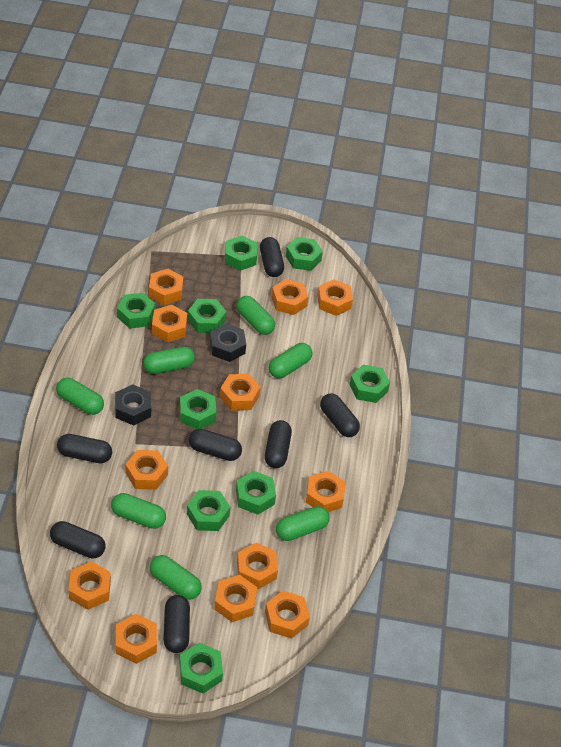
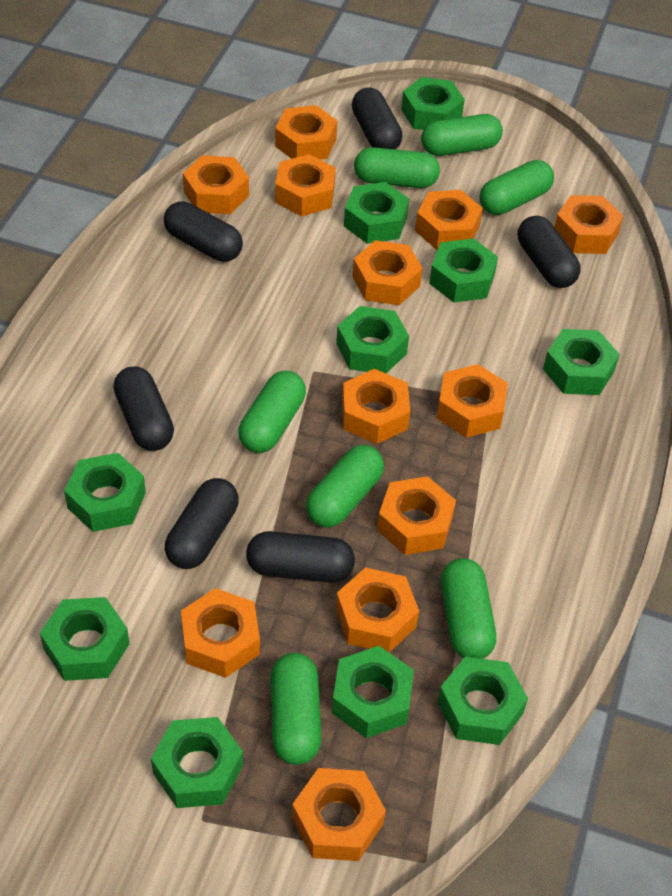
black capsule: [50,521,105,559] [57,434,112,463] [164,595,190,653] [189,429,242,461] [260,237,284,277] [265,420,292,468] [320,393,360,437] = 7 -> [113,366,174,451] [164,201,243,262] [165,478,239,569] [246,531,355,583] [352,87,402,149] [518,216,581,288] = 6
black nut: [115,384,151,426] [210,324,246,362] = 2 -> none = 0
green nut: [117,293,155,329] [180,389,216,429] [180,642,223,694] [187,490,230,531] [188,299,226,333] [225,236,258,271] [236,471,276,515] [286,237,323,271] [349,365,390,403] = 9 -> [40,597,130,681] [64,453,146,532] [151,717,243,808] [332,646,414,738] [336,306,409,373] [344,182,409,244] [401,77,465,130] [429,238,498,303] [437,656,528,745] [543,329,620,395] = 10

